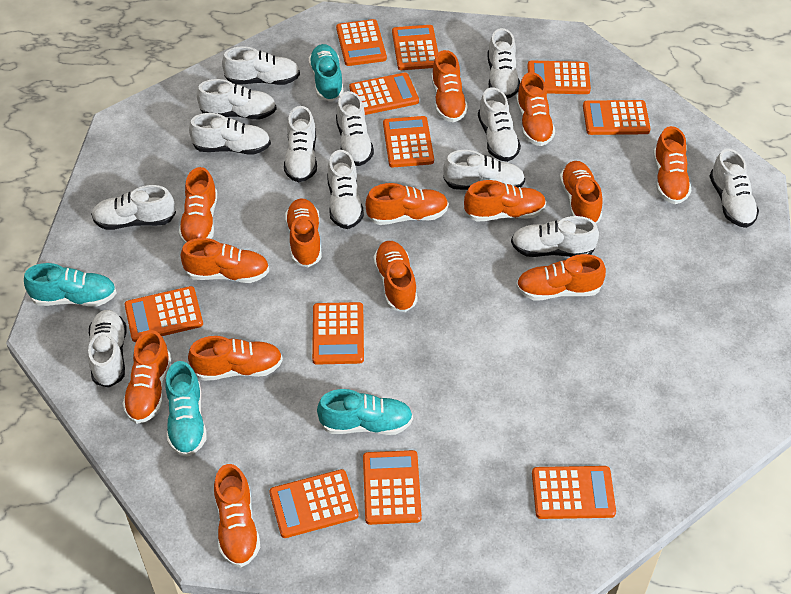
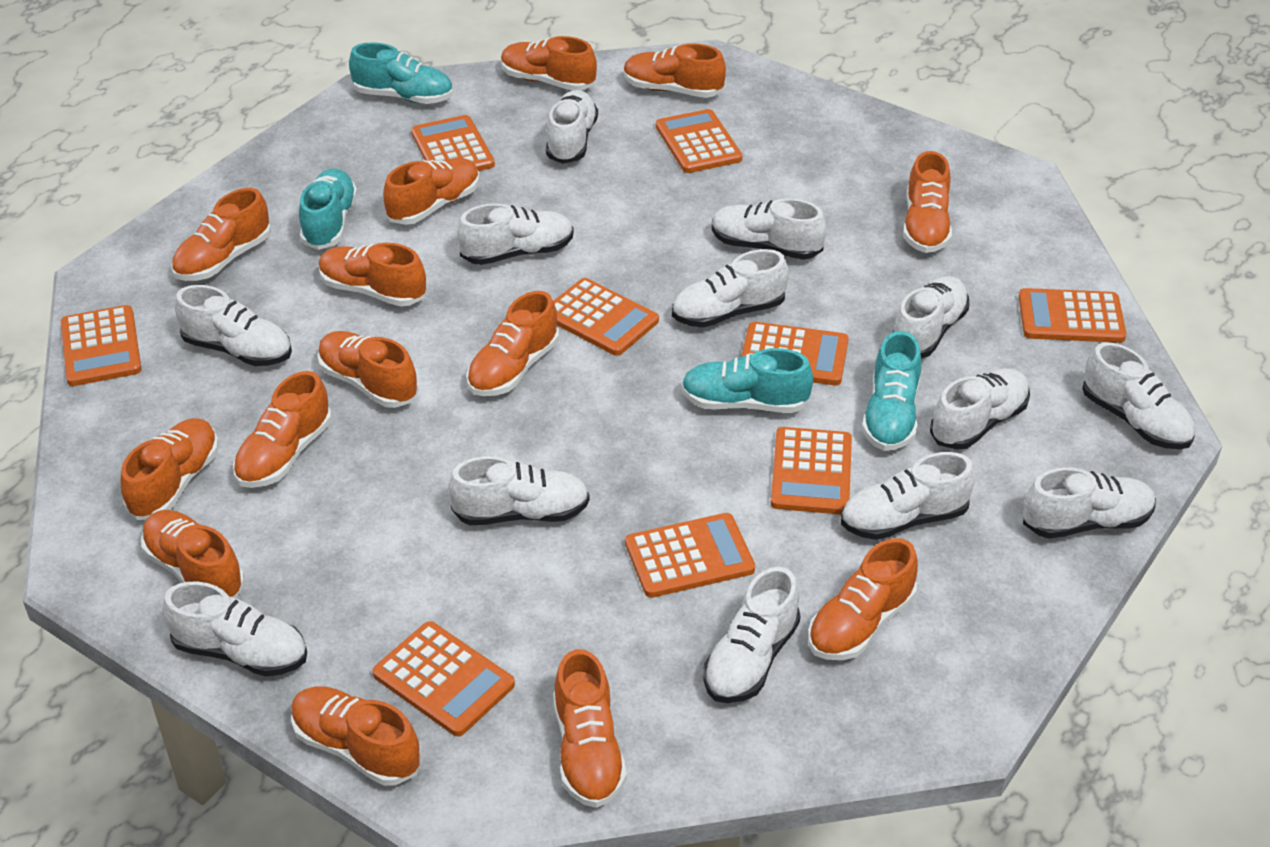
orange calculator: [124,286,203,342] [269,469,359,538] [312,302,364,365] [336,19,387,66] [349,73,419,115] [363,450,422,525] [383,116,434,167] [392,25,438,70] [527,60,591,94] [532,466,616,519] [583,100,651,135] = 11 -> [61,305,142,386] [372,621,515,736] [411,115,495,171] [553,278,659,356] [625,513,755,598] [656,109,742,173] [741,322,849,385] [770,427,852,514] [1019,288,1126,343] = 9

